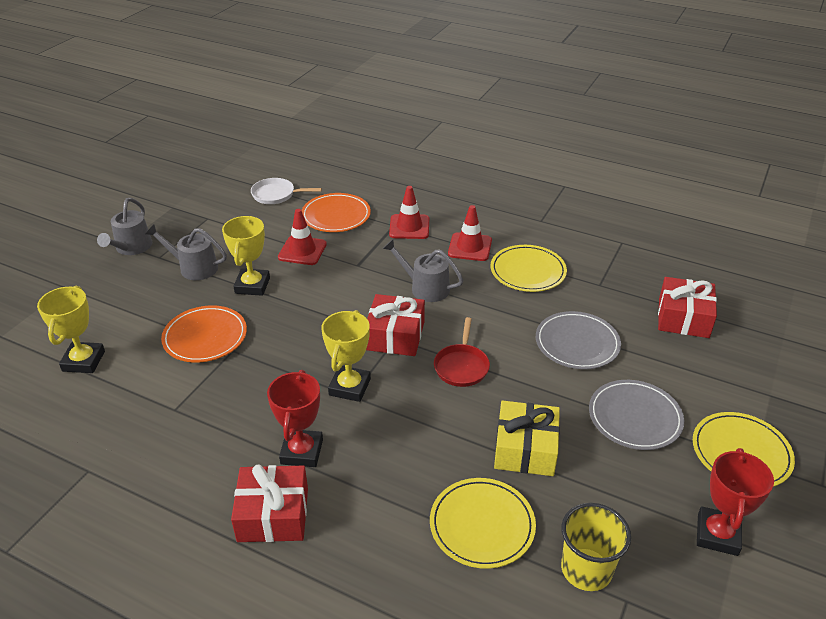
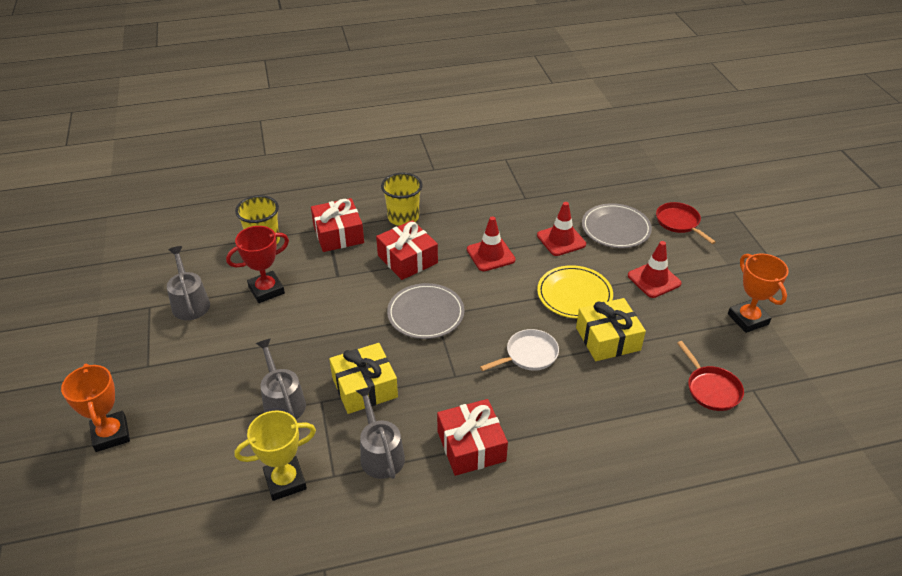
orange plate: [161,305,247,362] [301,193,371,232] = 2 -> none = 0
orange trophy: none = 0 -> [61,364,130,452] [728,254,789,333] = 2
red pan: [434,317,490,387] = 1 -> [656,202,716,244] [677,341,744,411] = 2
red trophy: [267,370,323,467] [697,448,774,556] = 2 -> [226,226,289,303] = 1
yellow cup: [561,503,631,591] = 1 -> [235,195,280,244] [381,173,423,226] = 2
yellow gift: [494,400,560,476] = 1 -> [329,343,398,414] [576,298,646,361] = 2
yellow plate: [430,478,536,569] [491,245,567,292] [693,412,795,487] = 3 -> [537,265,613,319] = 1
yellow trophy: [37,286,105,373] [222,216,270,296] [321,310,371,402] = 3 -> [235,410,316,501] = 1

